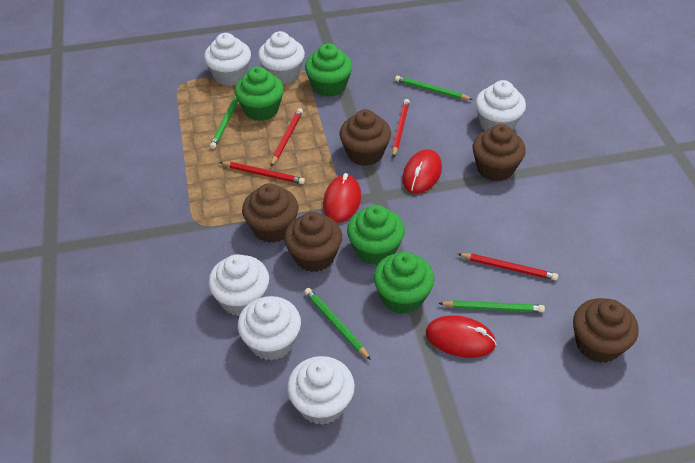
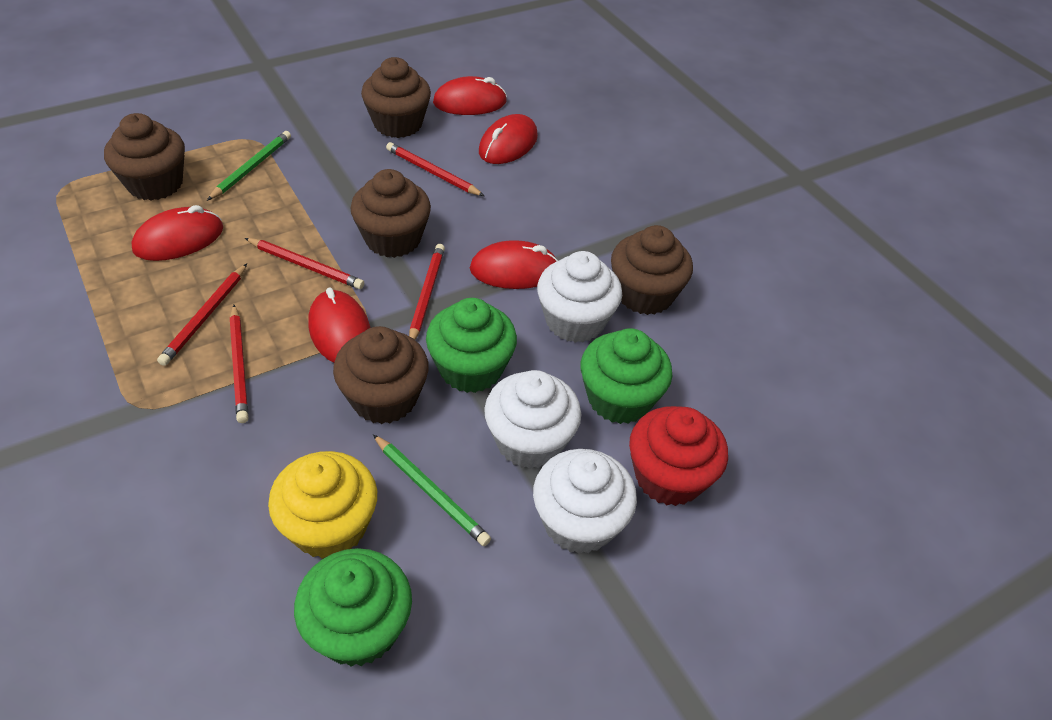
green cupcake: [235,66,284,121] [305,43,352,97] [347,205,405,265] [374,252,434,314] = 4 -> [294,548,412,667] [426,298,517,393] [581,328,672,424] = 3
green pencil: [210,96,238,149] [304,288,371,360] [395,76,473,100] [438,300,545,312] = 4 -> [207,131,291,201] [373,434,491,546] = 2
red cupcake: none = 0 -> [629,406,728,506] = 1
red mouse: [323,173,361,223] [402,149,442,194] [426,315,496,358] = 3 -> [131,205,223,261] [309,288,370,363] [433,76,507,115] [470,240,558,289] [479,114,538,164] = 5
red pencil: [220,162,305,184] [271,108,303,166] [392,99,410,157] [458,253,558,281] = 4 -> [157,264,247,366] [230,305,248,423] [245,238,364,289] [386,142,484,196] [409,244,445,340] = 5
white cupcake: [204,33,251,86] [208,254,269,316] [238,296,301,361] [258,31,305,84] [287,356,355,425] [476,80,526,131] = 6 -> [484,370,581,469] [533,449,637,554] [537,251,622,343] = 3
yellow cupcake: none = 0 -> [268,451,377,559] = 1

